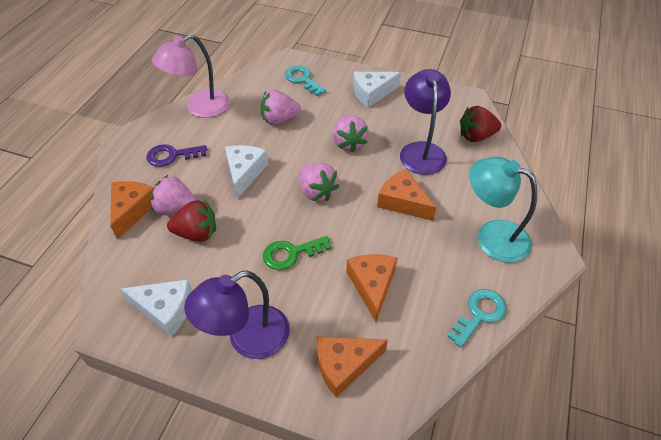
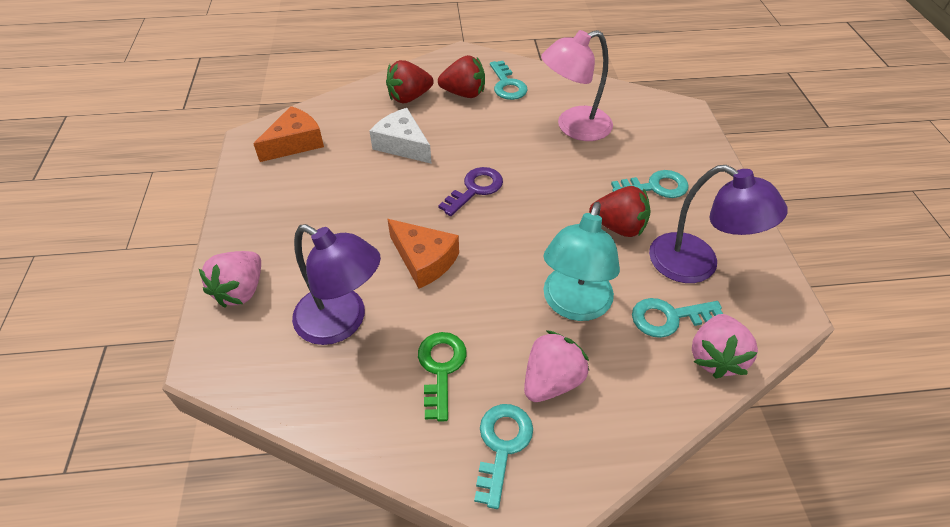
orange cheese: [110,181,154,239] [317,336,388,398] [346,254,397,322] [377,169,436,221] = 4 -> [253,106,324,162] [387,219,459,288] = 2
pink strawberry: [151,175,196,215] [260,89,301,125] [300,163,339,201] [333,115,369,153] = 4 -> [198,251,261,308] [524,330,589,402] [692,314,758,379] = 3
red strawberry: [167,200,216,242] [460,106,501,142] = 2 -> [386,60,434,103] [438,55,485,98] [589,186,651,237] = 3
turquoise key: [285,66,326,96] [447,289,506,348] = 2 -> [474,404,533,509] [490,61,528,100] [611,170,689,198] [632,298,723,338] = 4
white cheese: [121,279,192,336] [225,145,268,199] [353,72,401,108] = 3 -> [369,108,431,163] = 1

